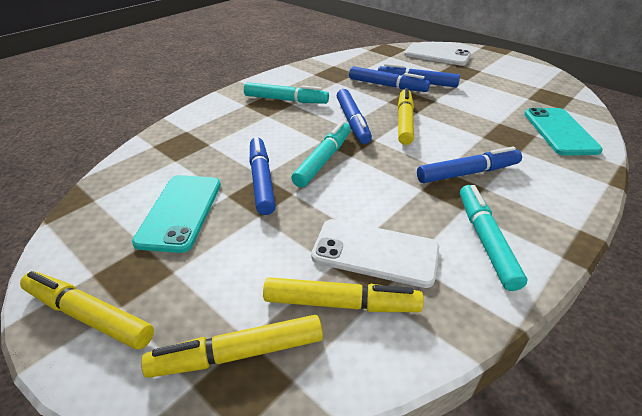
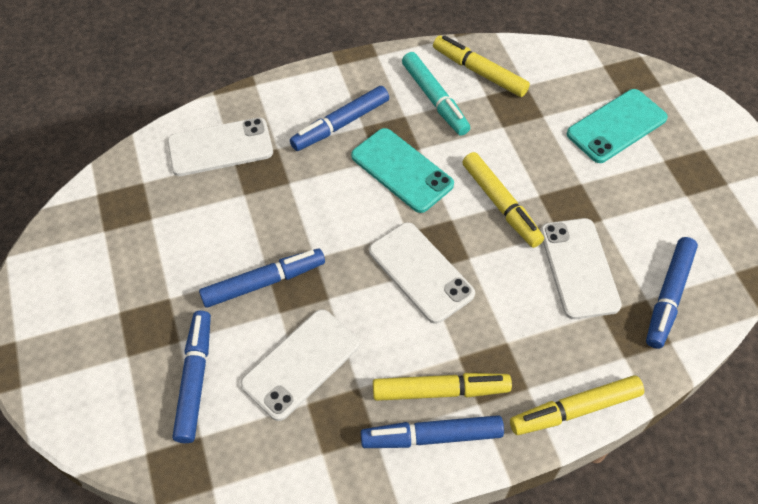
turquoise marker: [244,82,329,104] [291,121,351,187] [460,185,527,291] = 3 -> [402,52,470,136] = 1
white phone: [311,219,439,288] [404,43,471,66] = 2 -> [167,118,273,176] [240,309,360,421] [369,222,475,324] [540,218,622,319] = 4

